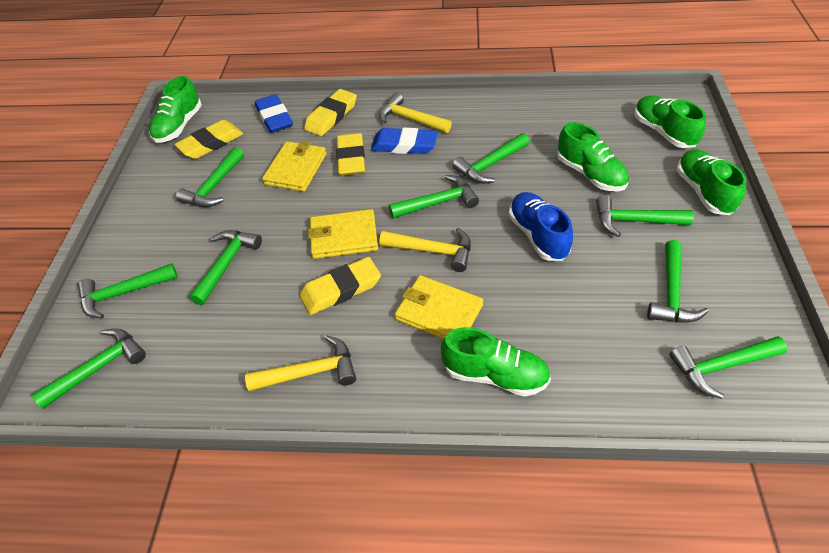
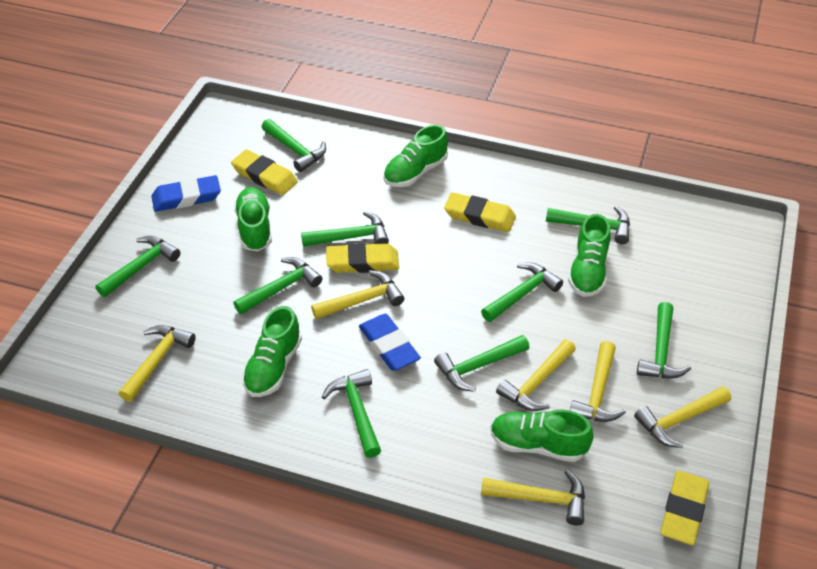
blue shoe: [509,192,573,261] = 1 -> none = 0
yellow hammer: [245,335,356,391] [379,93,452,133] [379,227,471,272] = 3 -> [119,325,196,402] [311,270,404,320] [481,470,585,526] [496,339,576,411] [570,341,626,422] [634,386,731,448] = 6
yellow wallet: [262,141,327,192] [308,209,378,259] [395,275,483,339] = 3 -> none = 0

